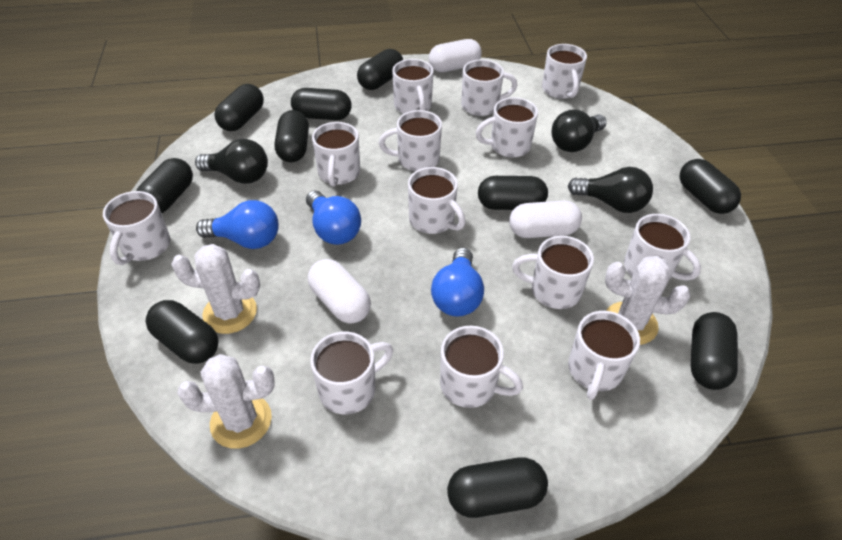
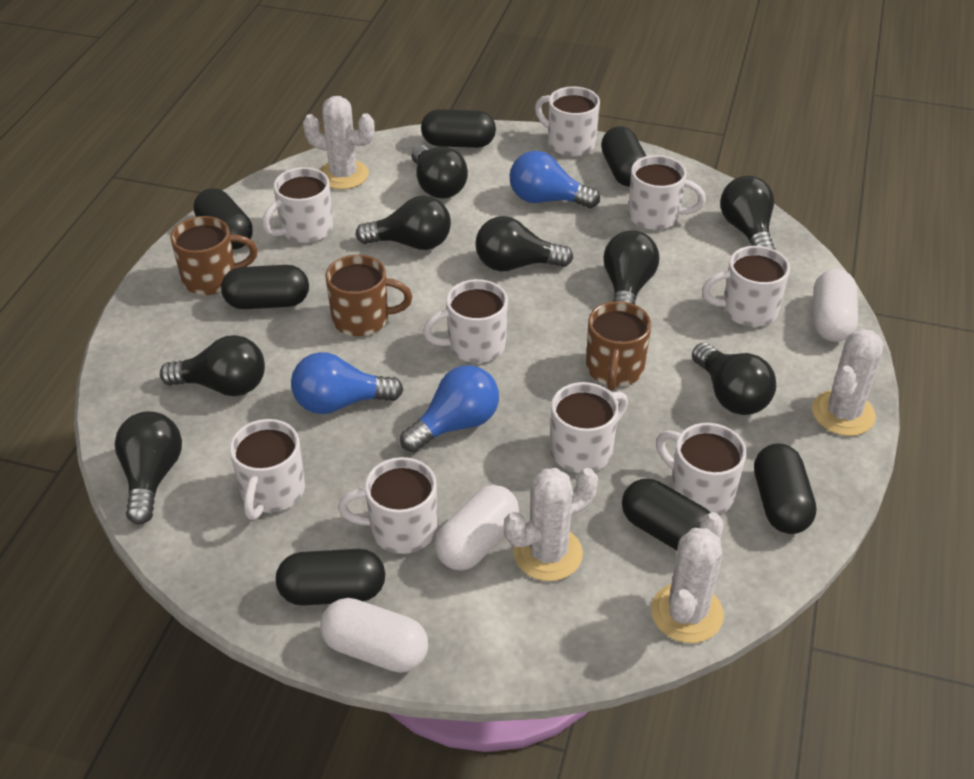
black capsule: [136,158,193,213] [146,300,219,364] [214,84,264,131] [275,110,309,162] [291,88,352,120] [357,49,403,90] [447,458,548,518] [478,176,548,210] [679,159,741,214] [691,312,738,390] = 10 -> [194,188,253,249] [221,265,309,309] [276,549,385,606] [421,109,496,148] [601,126,646,187] [622,479,711,550] [754,444,816,534] = 7
black light bulb: [195,139,268,184] [552,109,607,152] [568,167,653,213] = 3 -> [115,411,182,524] [160,335,265,396] [356,195,451,250] [411,145,468,199] [475,216,573,271] [603,230,659,305] [692,343,776,415] [720,176,775,250] = 8
brown mug: none = 0 -> [170,216,258,295] [326,255,412,336] [586,301,651,391] = 3
white cactus: [171,244,260,334] [177,354,275,449] [605,256,690,345] = 3 -> [303,96,375,190] [504,468,598,581] [651,512,724,643] [812,329,883,436] = 4
white mug: [103,191,170,265] [310,332,393,414] [312,122,360,187] [379,110,442,171] [392,59,434,114] [408,167,465,234] [440,326,523,408] [461,59,517,116] [476,97,538,158] [512,236,594,309] [542,44,587,99] [568,311,640,400] [624,214,701,281] = 13 -> [229,419,305,520] [262,167,333,243] [338,457,437,554] [423,279,508,363] [535,86,600,157] [550,382,628,473] [628,155,706,230] [656,423,747,515] [702,246,790,327] = 9

